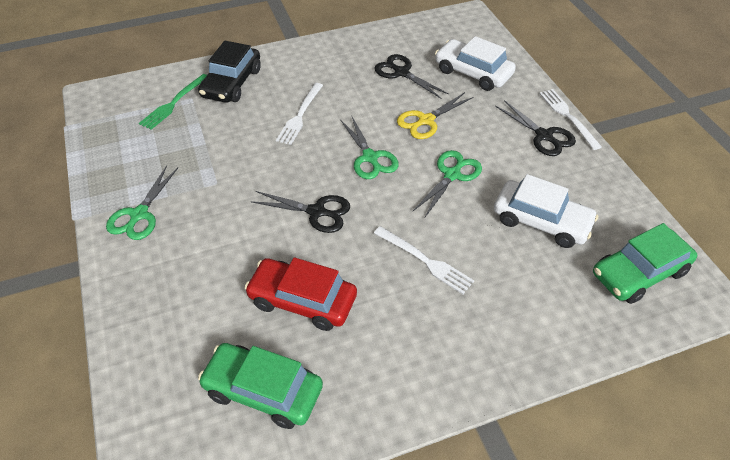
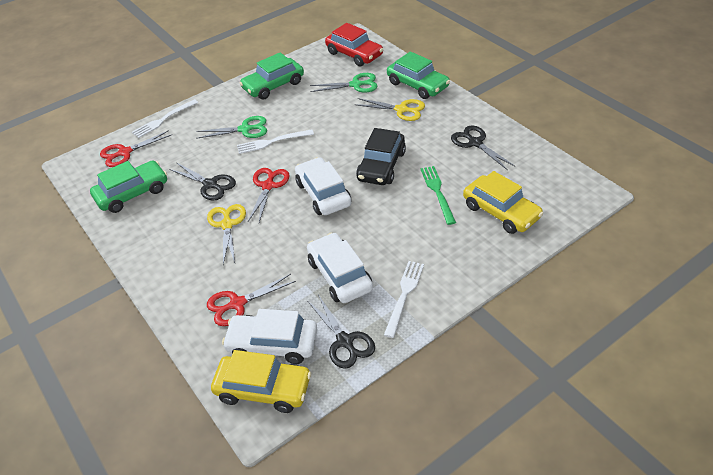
green car: [198,343,323,429] [593,223,697,304] = 2 -> [90,160,167,213] [239,52,304,100] [387,51,450,99] = 3
green scissors: [106,165,178,240] [340,117,399,179] [413,150,482,217] = 3 -> [196,116,267,139] [310,73,378,92] = 2
red scissors: none = 0 -> [100,130,172,167] [207,274,296,326] [248,168,290,222] = 3
white car: [435,36,516,91] [494,174,598,248] = 2 -> [222,309,318,364] [295,157,351,215] [307,233,373,303] = 3
yellow car: none = 0 -> [211,350,311,413] [463,171,543,234] = 2
yellow scissors: [397,92,474,139] = 1 -> [207,204,246,264] [355,98,425,121] = 2

